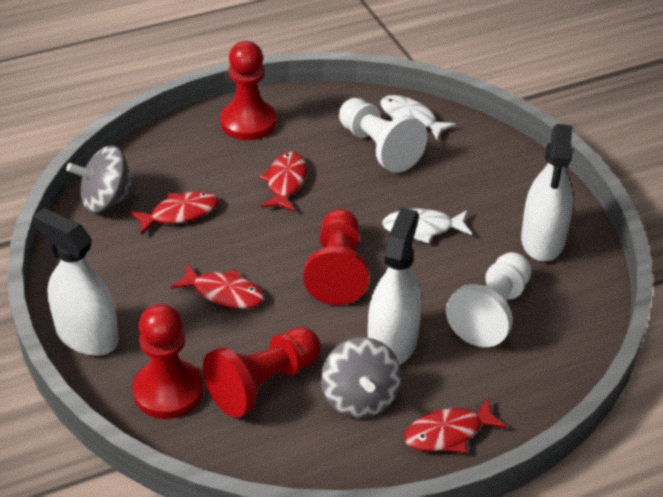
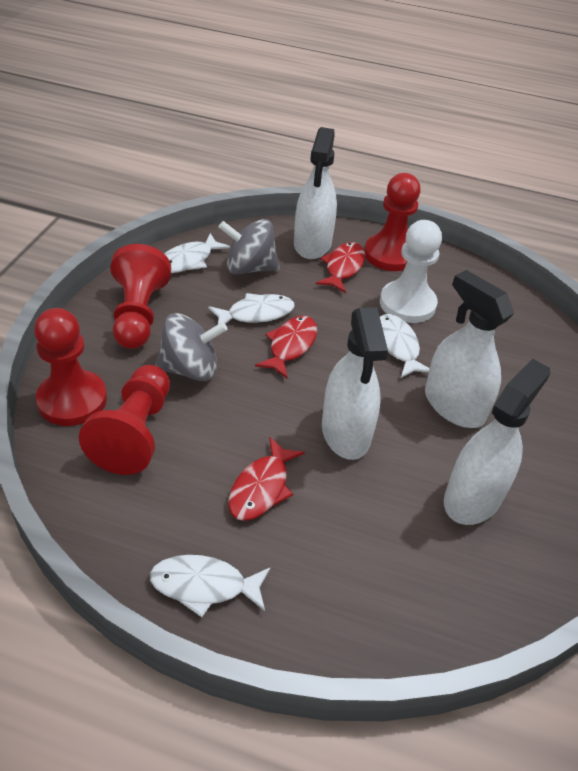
red fish: [130,191,219,235] [171,264,264,309] [259,152,307,212] [404,398,507,453] = 4 -> [228,437,305,521] [255,316,317,378] [316,242,365,293] = 3
white fish: [380,95,456,140] [382,209,472,244] = 2 -> [150,555,271,617] [164,233,230,273] [208,293,295,324] [380,314,430,378] = 4
white pawn: [339,98,428,173] [446,252,531,347] = 2 -> [380,220,442,323] = 1
white spray bottle: [32,208,119,356] [368,207,421,365] [521,124,573,261] = 3 -> [294,127,337,259] [322,307,388,460] [425,270,514,428] [444,359,551,525] = 4

